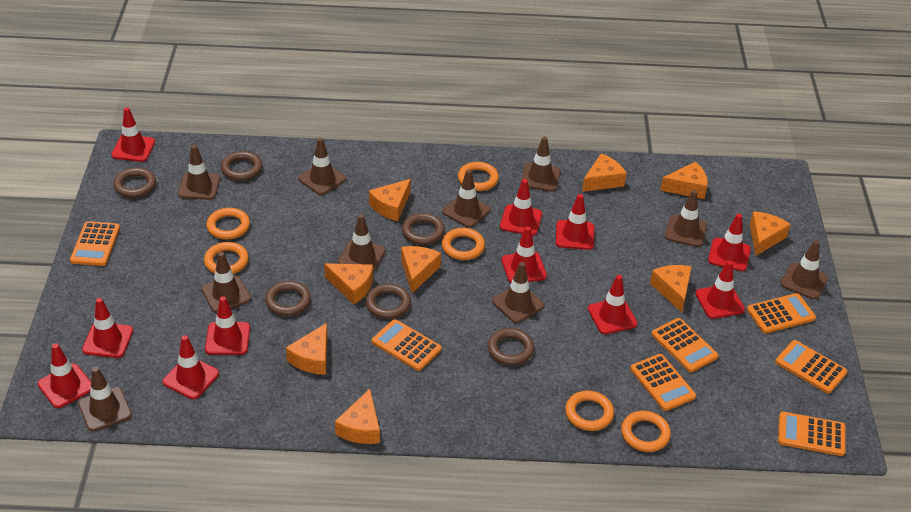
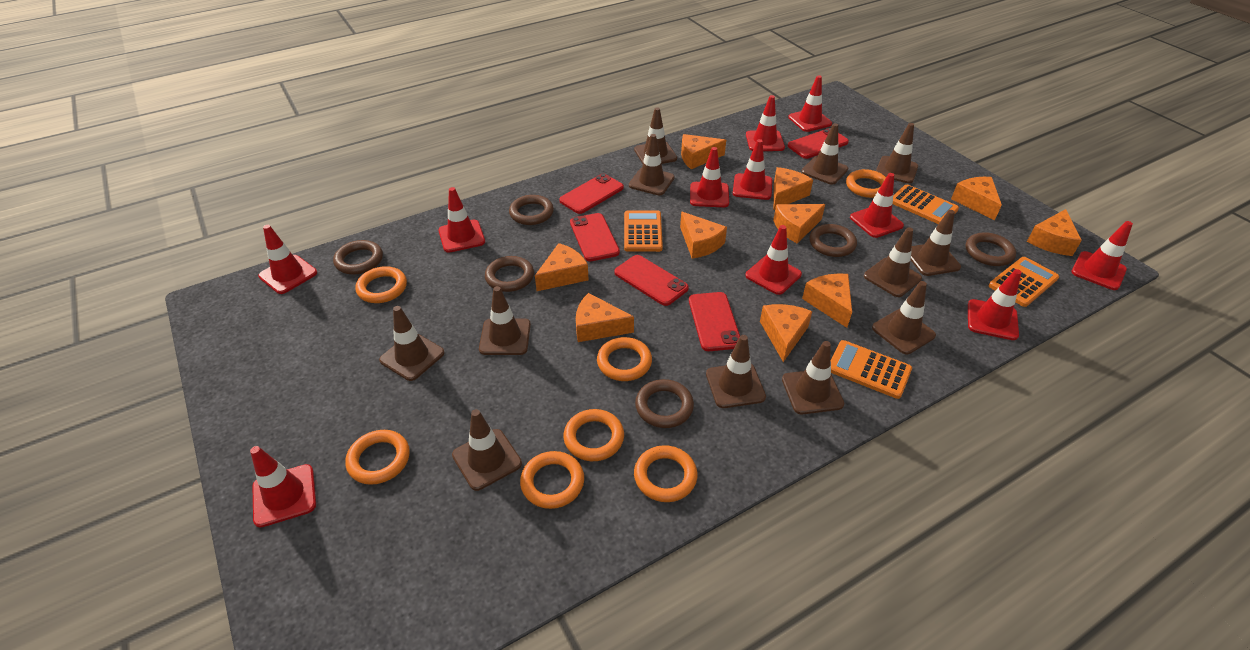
brown traffic cone: [78,367,132,431] [178,145,220,200] [201,252,251,313] [298,138,346,195] [338,215,386,272] [442,169,491,228] [492,262,544,323] [520,137,561,192] [665,190,707,247] [780,240,828,299] = 10 -> [379,306,445,381] [452,409,522,491] [479,286,531,355] [629,134,675,195] [634,108,677,164] [706,335,766,408] [782,341,844,414] [801,123,848,185] [864,227,922,297] [872,281,936,354] [876,123,918,183] [911,210,961,276] = 12
orange calculator: [70,221,120,266] [372,319,442,371] [630,354,696,411] [652,318,718,372] [747,293,816,334] [775,340,847,394] [778,412,846,456] = 7 -> [624,210,663,252] [831,340,912,399] [893,185,959,224] [989,257,1059,307] = 4
orange cheese: [286,323,328,375] [324,263,373,304] [335,389,380,444] [369,179,411,221] [401,246,441,293] [582,154,627,192] [650,265,692,313] [660,162,708,199] [750,211,791,256] = 9 -> [535,243,589,291] [576,293,634,342] [680,212,727,259] [681,134,726,169] [760,304,812,362] [773,204,825,244] [774,167,813,210] [802,273,852,328] [951,177,1002,221] [1027,209,1082,256] = 10
orange ring: [204,242,249,274] [206,208,250,240] [442,228,485,260] [458,162,499,191] [565,391,614,431] [621,411,671,452] = 6 -> [345,430,410,485] [355,266,407,303] [520,451,584,509] [563,409,624,461] [597,337,652,381] [634,445,697,502] [846,169,886,198] = 7
red phone: none = 0 -> [559,173,624,214] [570,213,620,261] [614,255,689,306] [689,292,740,351] [788,128,849,159] = 5

